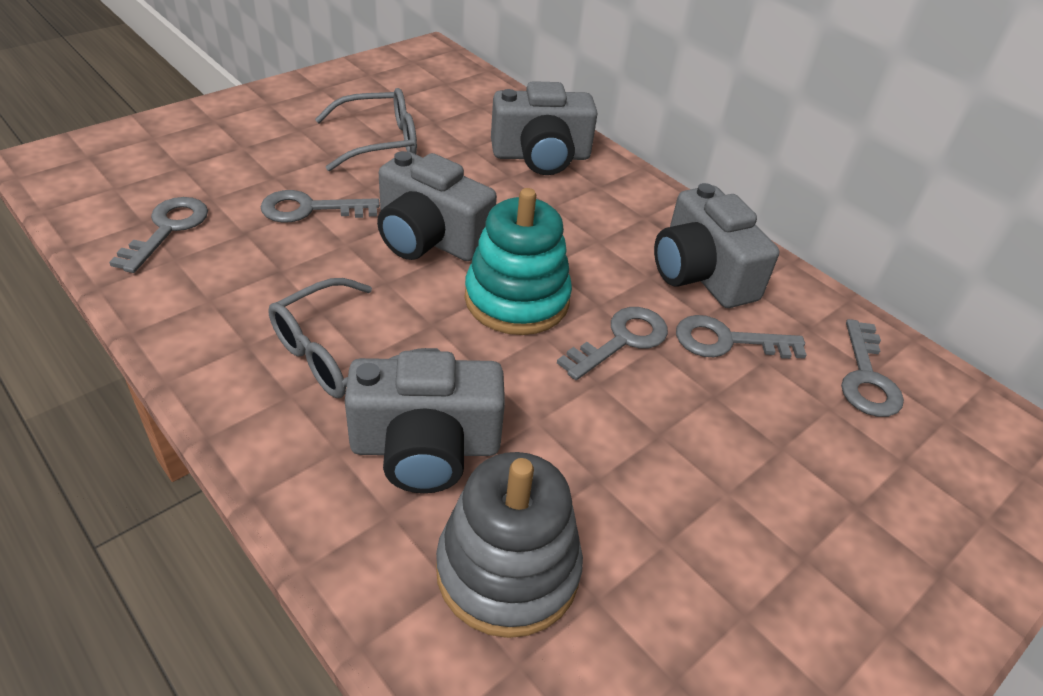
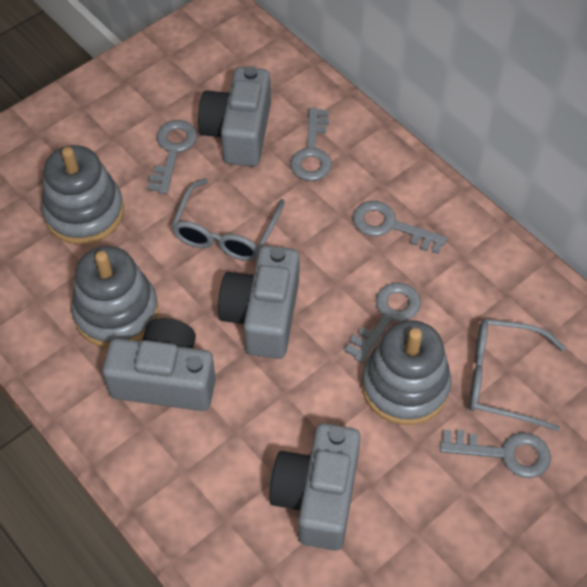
grey stacking toy: [436,452,583,638] = 1 -> [41,145,124,245] [71,246,158,348] [362,320,452,425] = 3
turquoise stacking toy: [465,188,572,335] = 1 -> none = 0

